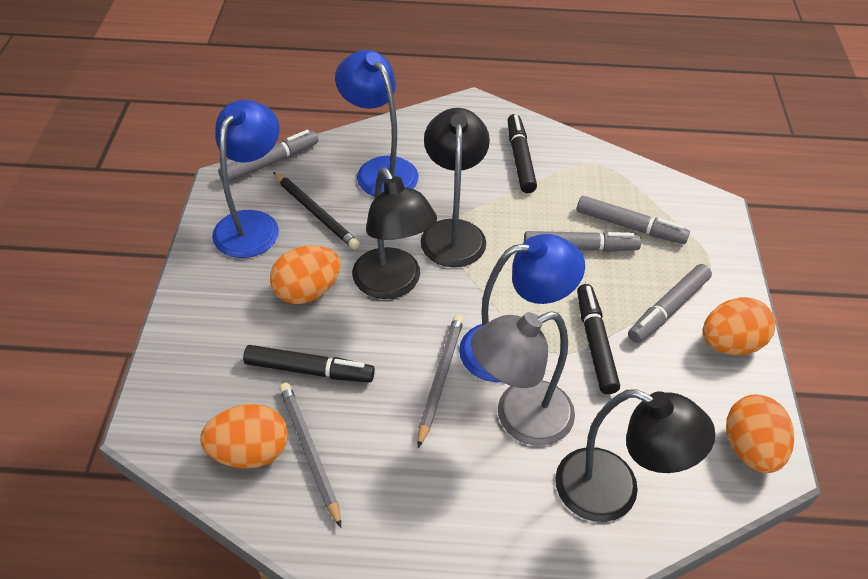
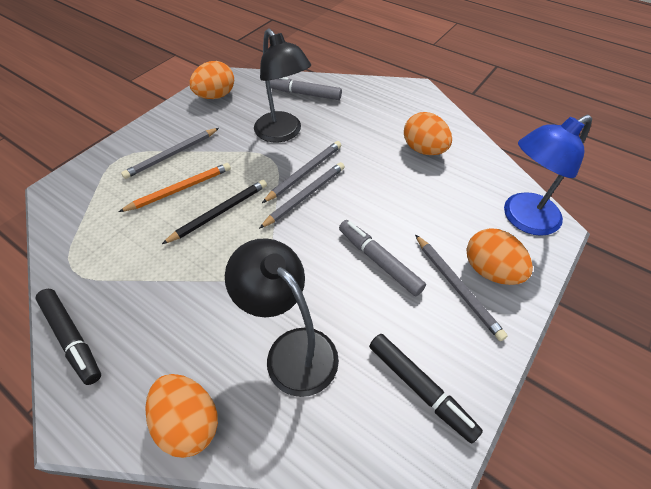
black lamp: [352,167,437,299] [421,108,490,267] [555,389,716,522] = 3 -> [225,238,339,397] [254,28,311,143] = 2
black marker: [243,345,375,382] [508,114,537,193] [577,284,620,394] = 3 -> [35,289,101,385] [369,334,483,444] = 2
blue lamp: [212,100,279,258] [335,50,419,197] [459,234,585,382] = 3 -> [504,115,592,236] = 1
grey lamp: [471,311,575,446] = 1 -> none = 0
grey marker: [218,130,318,182] [524,231,641,252] [577,196,690,244] [628,264,712,343] = 4 -> [270,77,342,100] [339,220,426,296] = 2
grey pencil: [279,383,341,528] [418,314,464,448] = 2 -> [121,128,219,179] [259,162,345,229] [262,141,341,203] [415,234,508,341] = 4
orange pencil: none = 0 -> [119,163,231,212] = 1

